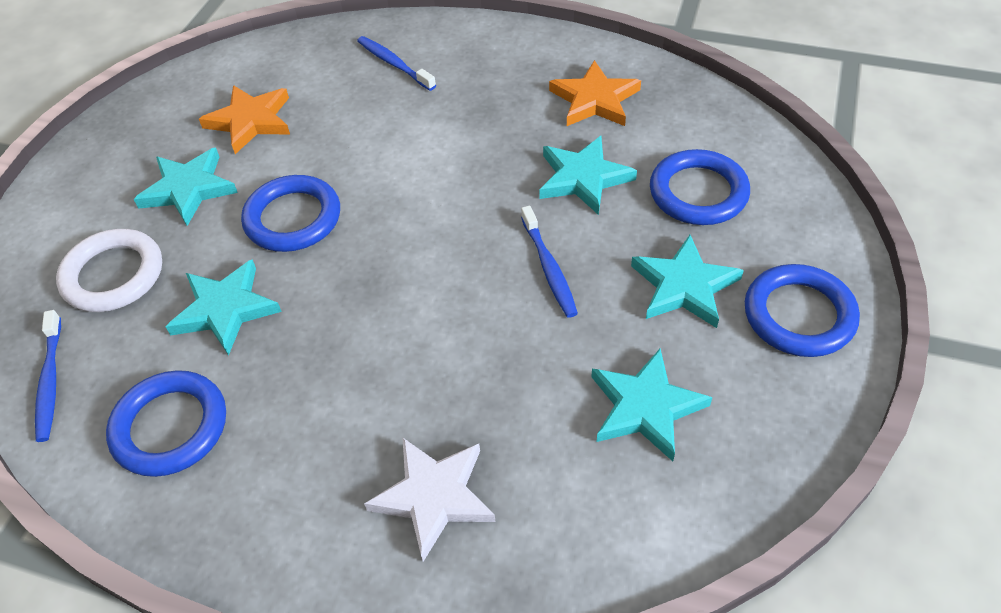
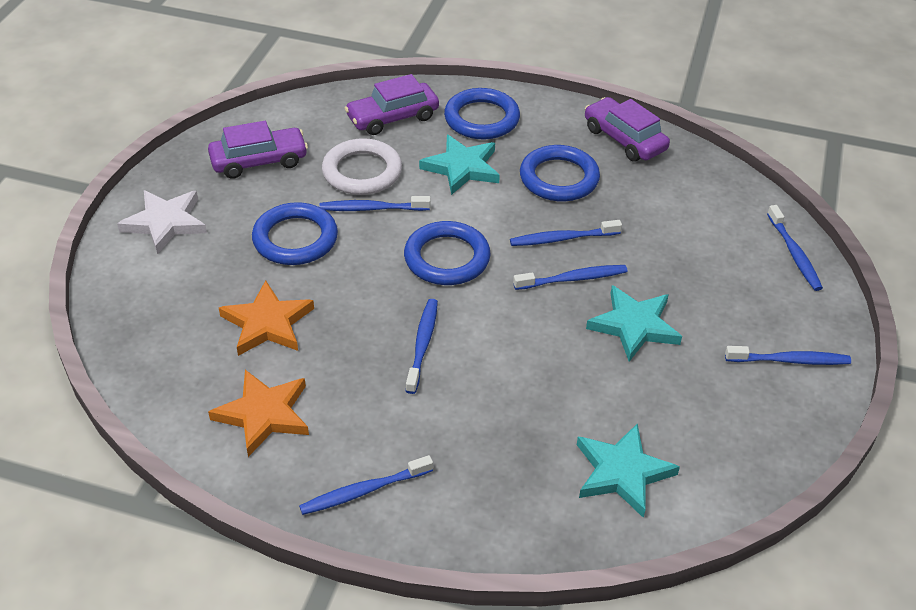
blue toothbrush: [35,310,61,442] [357,36,436,91] [521,206,578,318] = 3 -> [299,455,433,515] [319,196,430,211] [406,299,438,394] [510,220,622,246] [513,265,628,290] [725,346,851,365] [767,205,823,291] = 7
purple car: none = 0 -> [208,121,308,179] [345,74,439,135] [585,97,670,161] = 3
turquoise star: [134,148,238,226] [166,259,282,356] [539,136,637,215] [591,349,712,461] [631,235,744,328] = 5 -> [419,135,500,195] [577,423,680,518] [586,285,682,362] = 3

